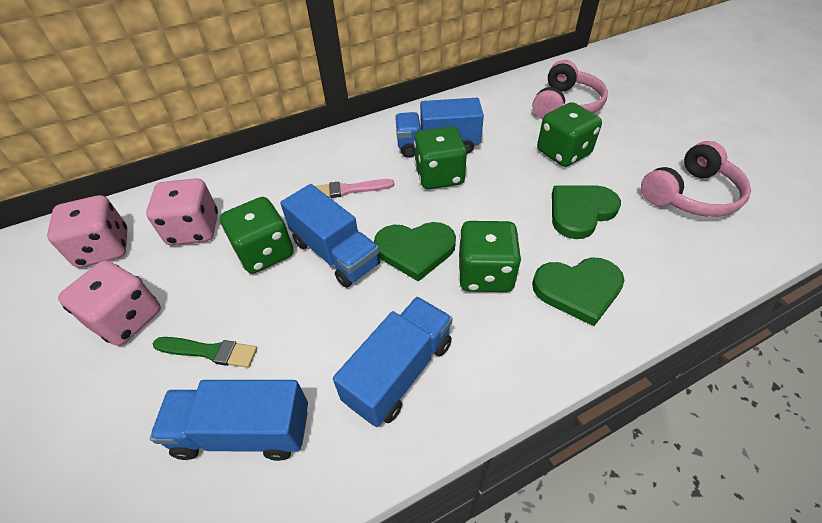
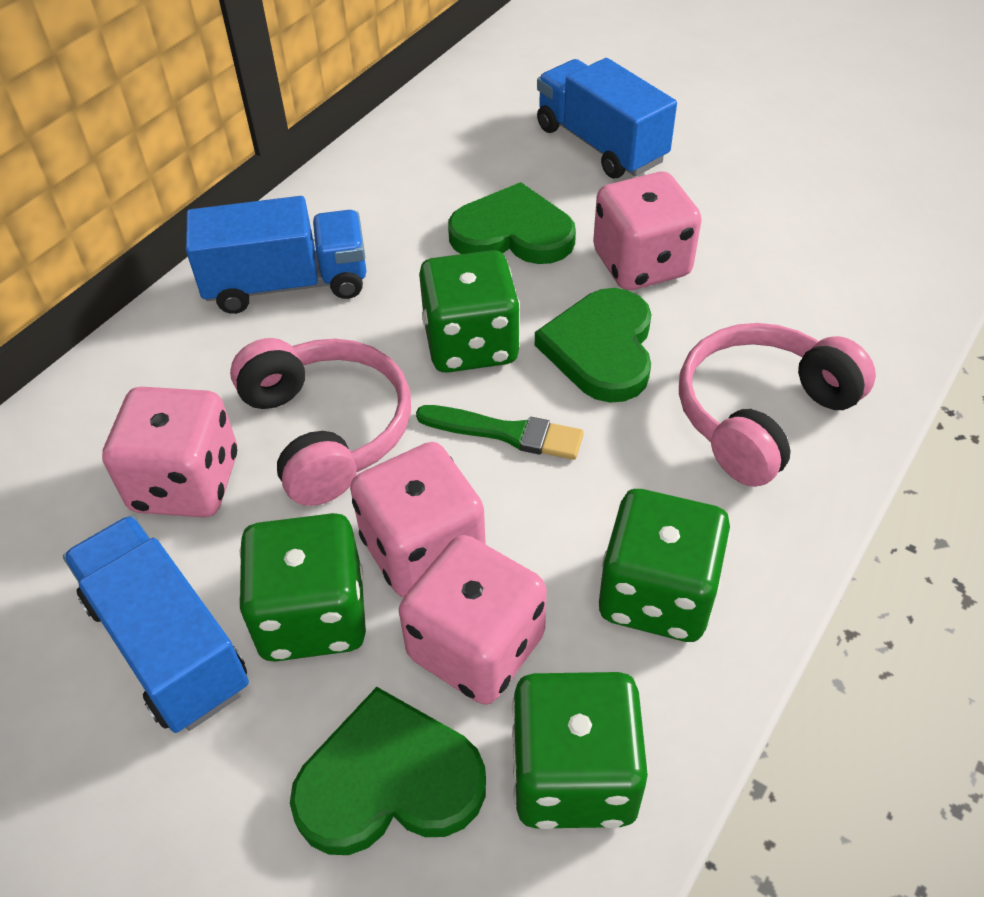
blue truck: [150,380,308,461] [280,184,380,287] [333,297,453,427] [395,98,484,158] = 4 -> [63,515,249,733] [186,196,366,314] [537,58,677,178] = 3
pink brush: [315,179,394,198] = 1 -> none = 0
pink dice: [47,195,128,268] [58,260,161,346] [146,178,218,245] = 3 -> [102,387,237,517] [350,442,486,597] [399,535,547,705] [593,172,702,291] = 4

